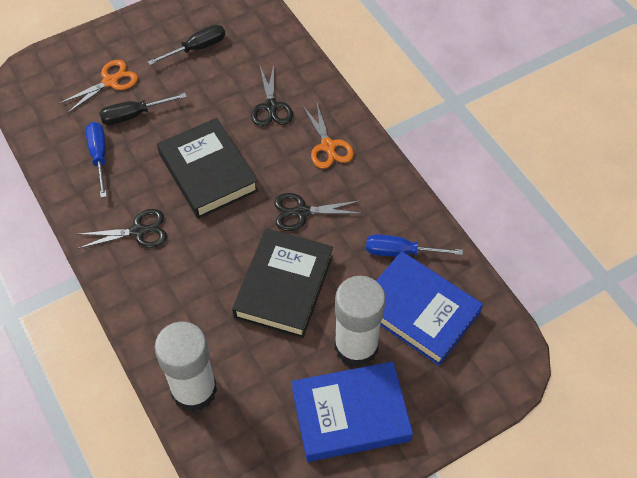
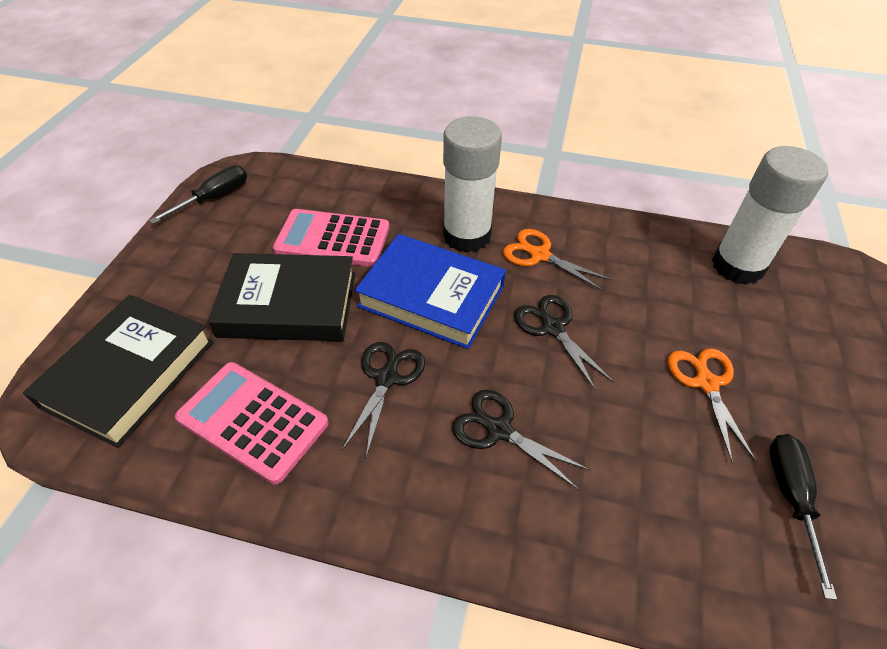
blue book: [292,361,413,462] [376,251,483,366] = 2 -> [355,234,506,349] = 1
blue screwdriver: [86,122,107,198] [366,234,463,256] = 2 -> none = 0
pink calculator: none = 0 -> [175,362,329,484] [273,209,389,267] = 2

